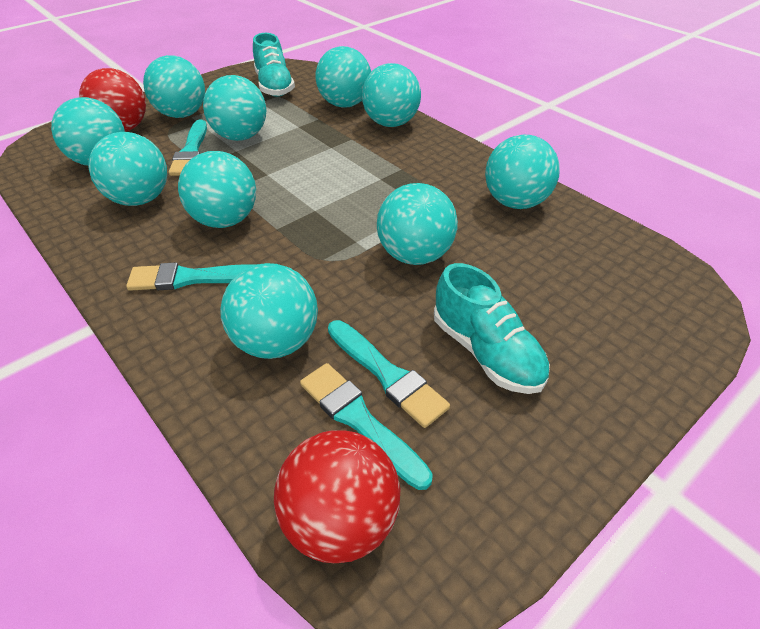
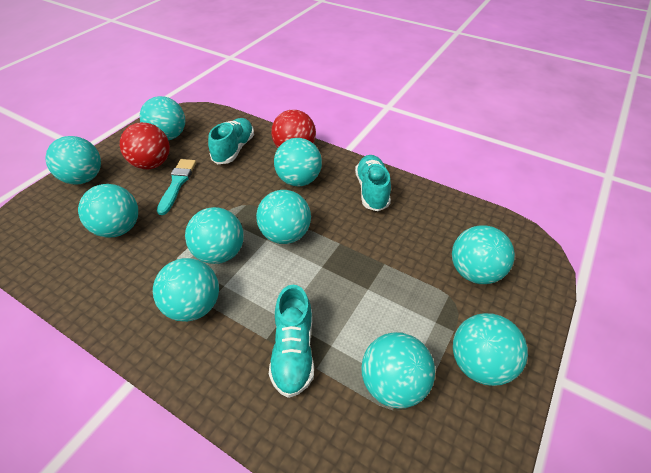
turquoise brush: [126,262,256,291] [169,119,207,176] [300,363,433,490] [328,320,450,428] = 4 -> [157,159,196,215] = 1
turquoise shoe: [253,33,295,97] [434,263,550,394] = 2 -> [208,118,254,164] [269,285,314,398] [355,155,391,211] = 3

